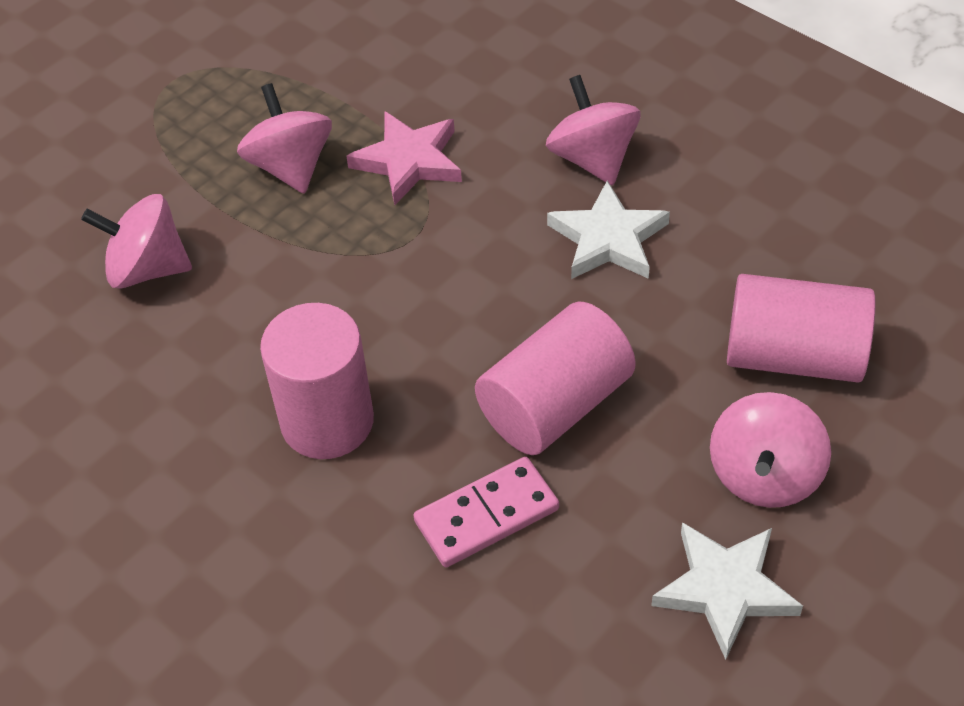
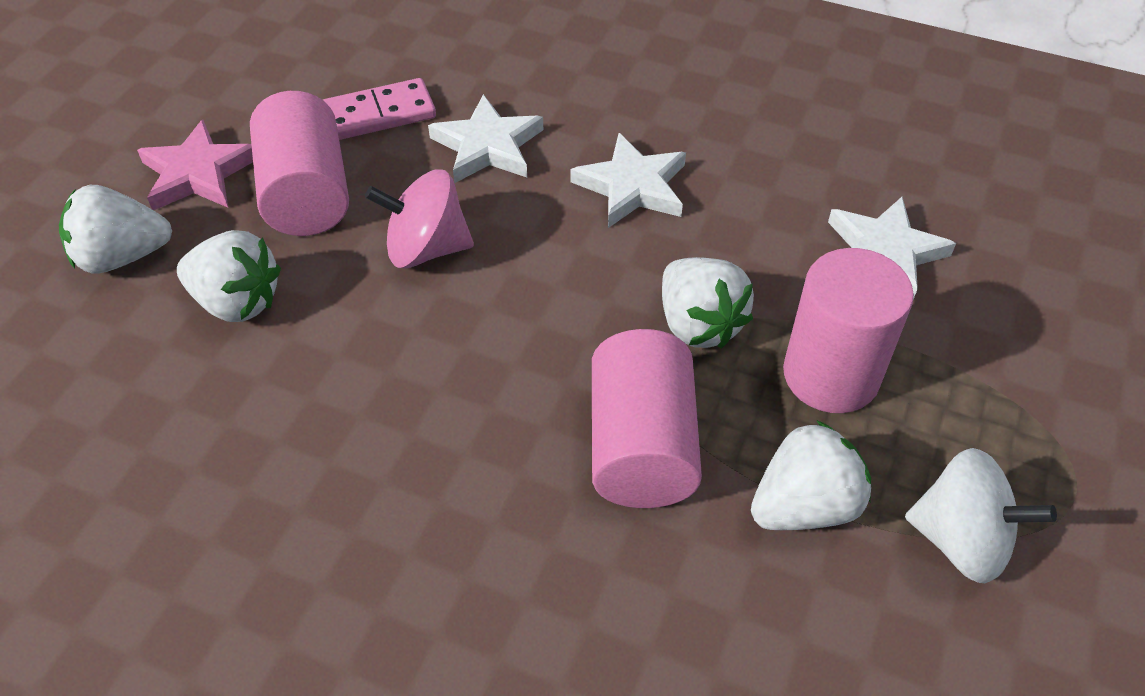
pink spinning top: [81,194,192,289] [237,83,332,194] [546,75,640,185] [710,392,831,508] = 4 -> [365,169,474,268] = 1
white spinning top: none = 0 -> [905,448,1057,583] = 1
white star: [547,181,670,279] [651,522,803,660] = 2 -> [428,94,543,183] [570,133,686,228] [828,197,956,300] = 3
white strawberry: none = 0 -> [59,185,172,273] [177,230,281,322] [662,257,754,348] [751,420,871,530] = 4

